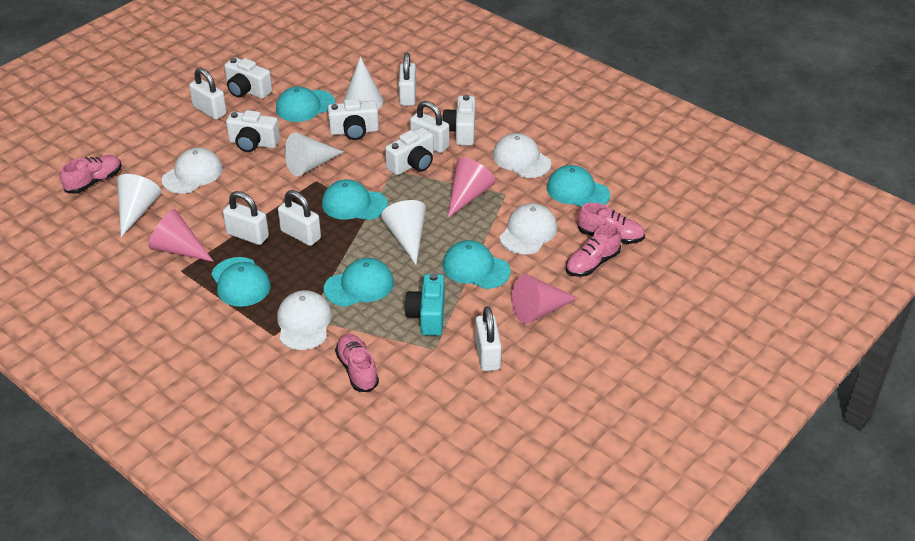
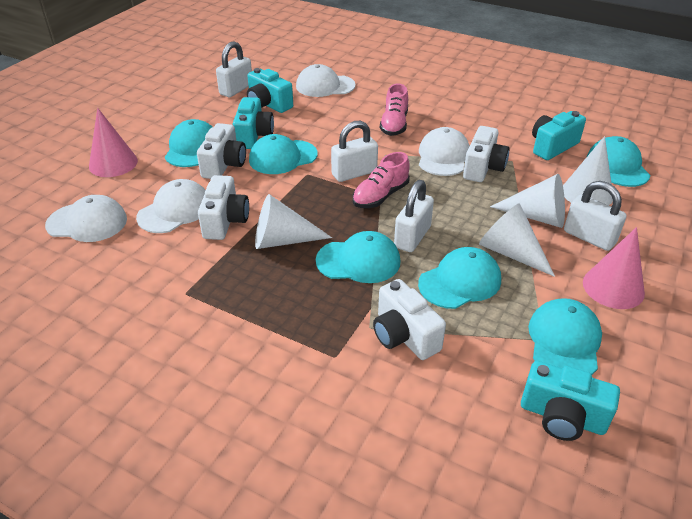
pink cone: [148,209,214,262] [447,158,496,218] [512,274,578,324] = 3 -> [89,108,138,177] [583,227,645,309] = 2
pink shoe: [60,155,122,194] [335,334,379,392] [566,224,621,277] [577,203,645,244] = 4 -> [353,152,410,208] [380,83,408,136] = 2
turquoise camera: [405,273,445,336] = 1 -> [233,97,274,149] [247,68,293,113] [521,361,620,441] [532,111,586,160] = 4
white camera: [224,57,272,99] [226,110,280,152] [328,99,379,140] [385,127,434,175] [442,95,475,146] = 5 -> [197,123,246,179] [198,175,249,240] [373,279,446,360] [463,126,510,182] = 4
white padlock: [189,68,227,120] [223,191,269,245] [278,190,321,246] [399,53,416,106] [410,101,449,153] [475,306,502,371] = 6 -> [216,41,252,97] [331,121,378,182] [394,180,434,252] [564,181,626,251] = 4

